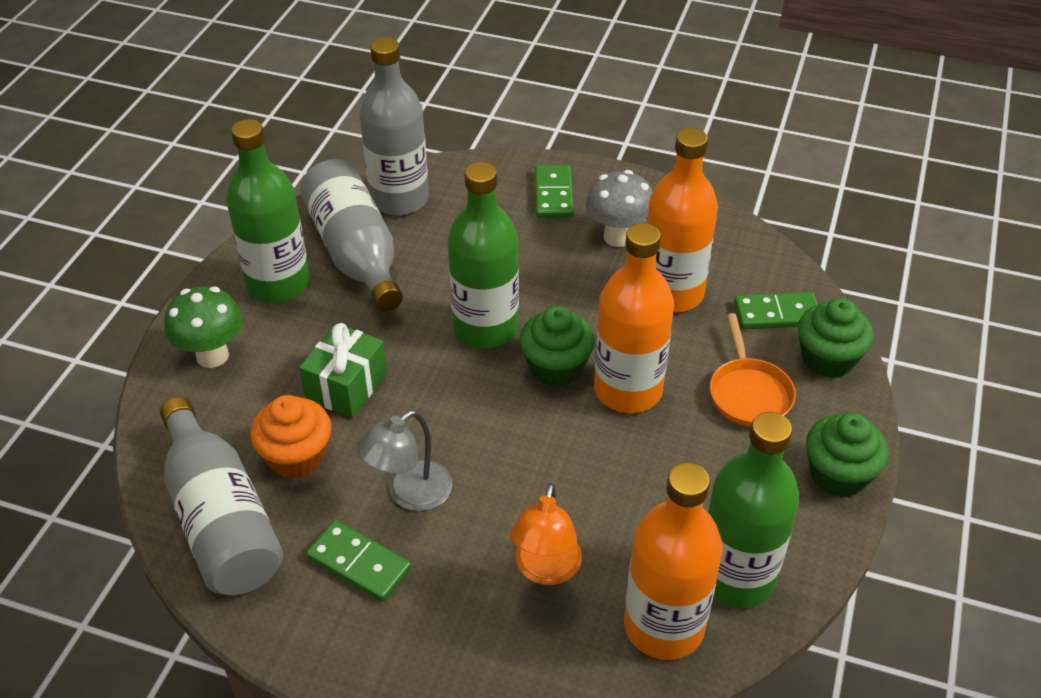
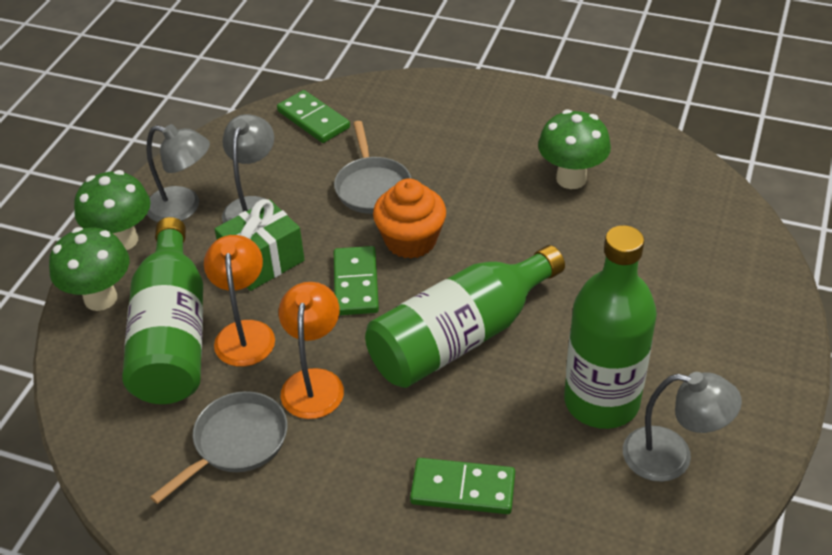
green cupcake: [519,306,595,386] [798,298,874,378] [806,413,889,497] = 3 -> none = 0
green mushroom: [164,286,243,368] = 1 -> [49,227,129,311] [74,170,150,250] [538,109,611,189] = 3
grey bottle: [160,397,283,595] [300,159,403,311] [359,37,429,216] = 3 -> none = 0
grey lamp: [356,410,452,511] = 1 -> [147,124,210,222] [222,114,274,223] [623,372,742,482] = 3
grey mushroom: [586,170,653,247] = 1 -> none = 0
grey pan: none = 0 -> [150,391,287,504] [334,121,411,214] = 2
orange bottle: [594,223,674,413] [624,463,723,660] [647,128,718,312] = 3 -> none = 0
orange lamp: [511,483,582,585] = 1 -> [204,235,275,366] [279,282,344,419] = 2
orange pan: [710,313,796,427] = 1 -> none = 0

